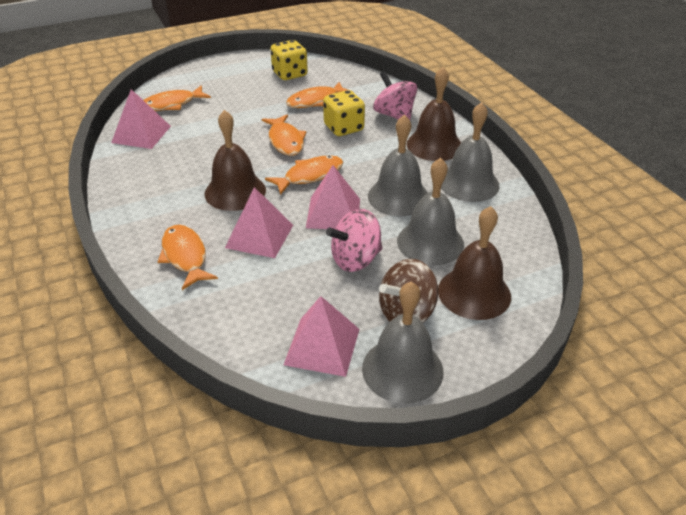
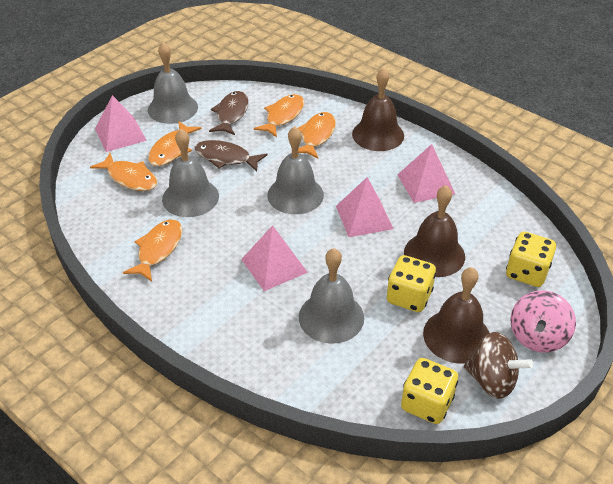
brown fish: none = 0 -> [194,140,268,172] [209,91,248,135] = 2
pink spinning top: [326,209,382,272] [373,71,417,120] = 2 -> [511,290,576,353] = 1
yellow dice: [271,40,308,80] [323,90,365,136] = 2 -> [387,255,436,312] [401,358,458,424] [506,231,556,287] = 3

